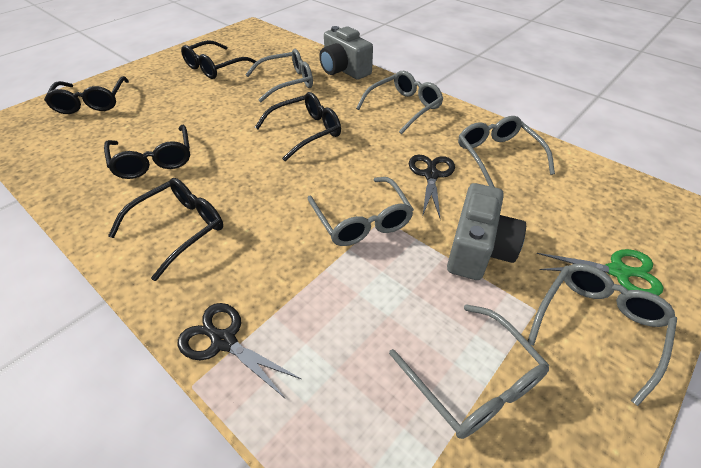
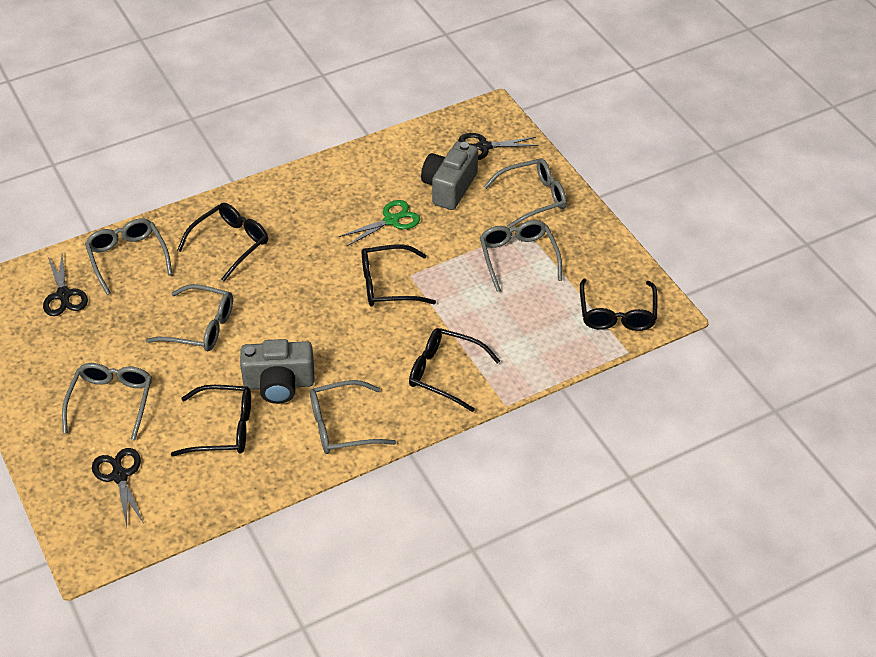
black scissors: [178,303,301,399] [409,155,455,220] = 2 -> [43,255,88,316] [92,448,144,527] [458,133,539,160] = 3

